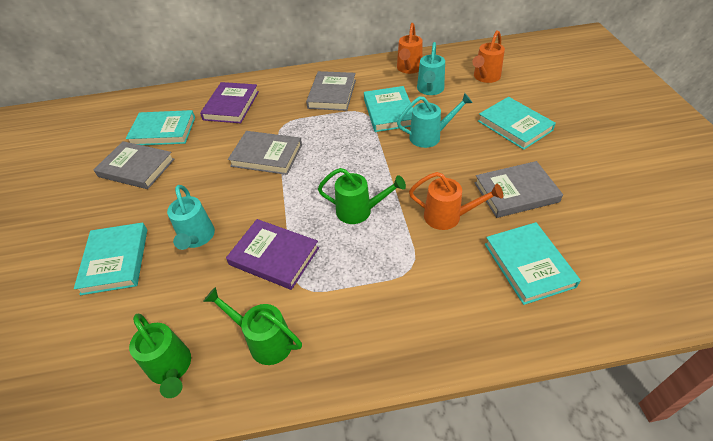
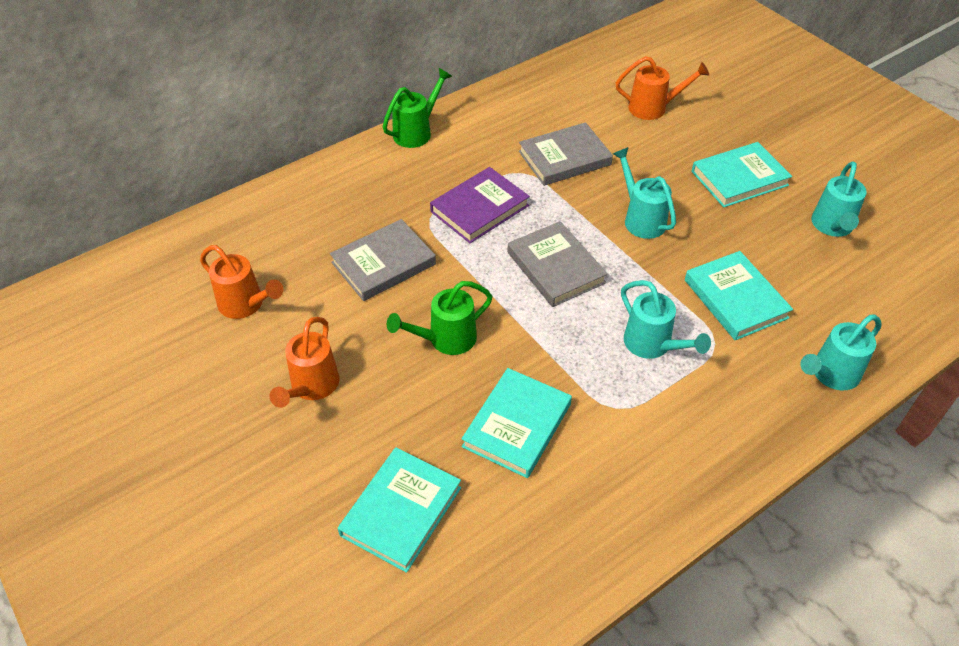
green watering can: [129,314,191,398] [203,287,302,365] [318,168,406,224] = 3 -> [383,68,452,148] [387,281,493,355] = 2
grey book: [94,141,175,189] [228,131,302,175] [306,71,356,111] [474,161,563,218] = 4 -> [330,219,436,301] [507,221,608,307] [519,122,613,186] = 3
purple book: [200,82,259,123] [226,219,319,290] = 2 -> [430,167,530,243] = 1
turquoise book: [74,222,147,295] [126,110,195,145] [364,86,413,132] [478,97,556,150] [485,222,581,305] = 5 -> [338,447,461,573] [461,368,572,478] [685,251,793,340] [691,142,792,207] = 4
turquoise watering can: [167,185,215,250] [397,93,473,148] [417,42,445,95] = 3 -> [613,147,676,239] [621,280,711,359] [800,314,882,390] [811,161,867,237] = 4

